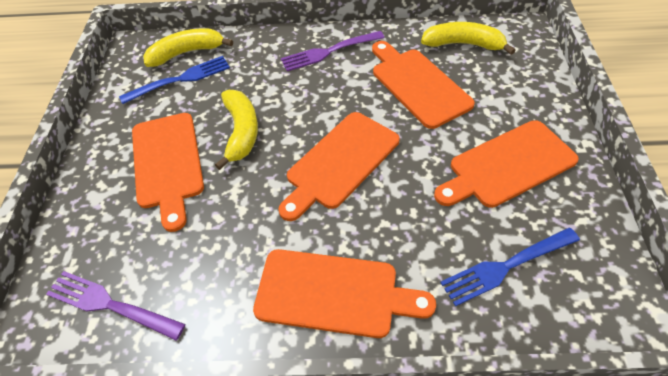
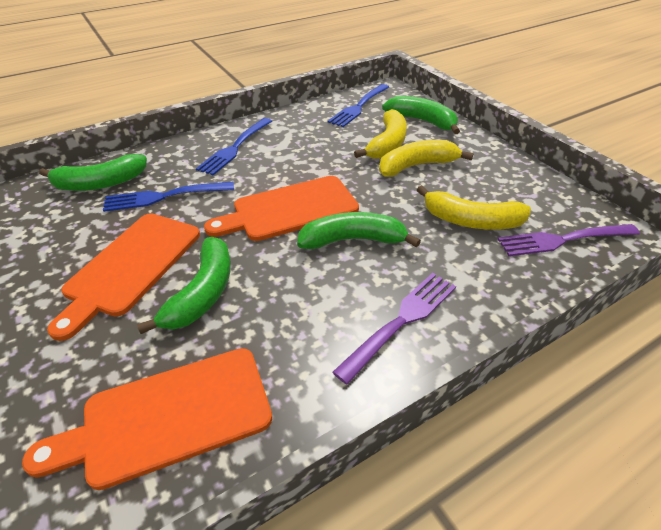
blue fork: [119,56,230,104] [440,228,580,306] = 2 -> [103,182,234,212] [196,118,272,175] [328,84,389,127] = 3
green banana: none = 0 -> [39,154,147,191] [137,237,231,334] [297,212,421,249] [382,96,460,134] = 4
orange cutting board: [132,113,204,232] [253,249,436,338] [278,112,400,221] [372,41,475,129] [434,120,579,208] = 5 -> [22,348,272,490] [47,213,200,341] [204,176,359,241] = 3

